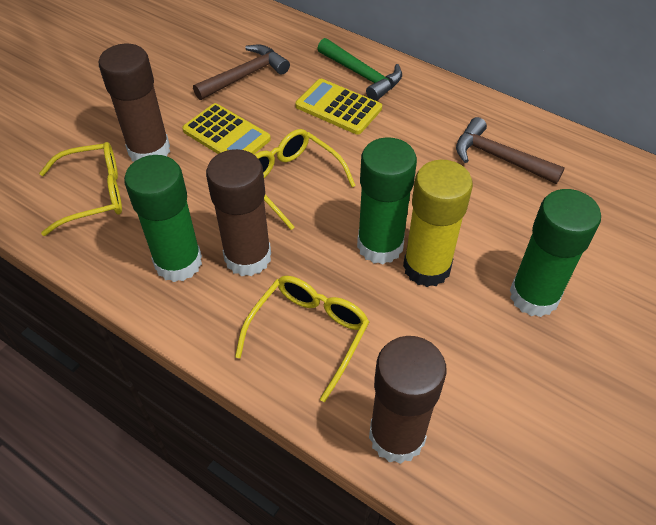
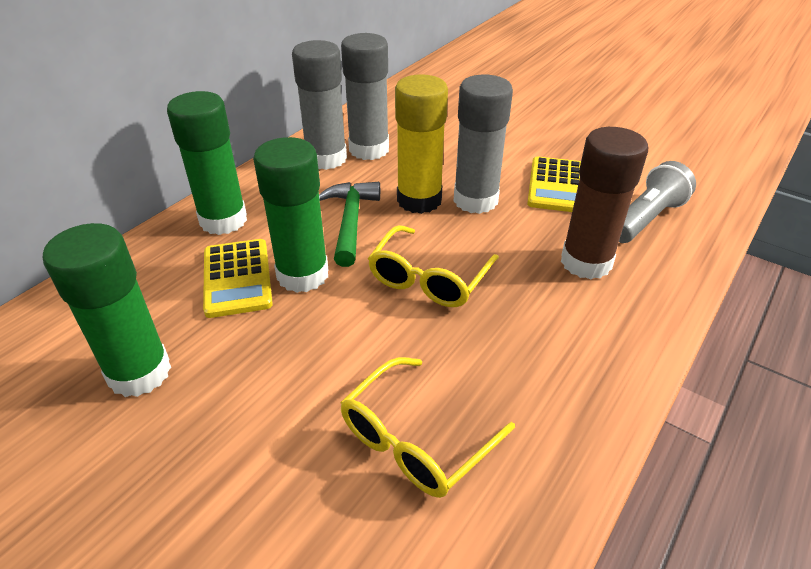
brown glue stick: [99,44,170,162] [206,149,271,276] [369,336,447,464] = 3 -> [561,127,648,279] = 1
brown hammer: [193,44,290,100] [456,117,565,184] = 2 -> none = 0
grey flashlight: none = 0 -> [619,161,696,243] = 1
grey glue stick: none = 0 -> [292,40,347,170] [341,33,389,160] [454,75,513,214] = 3
yellow glasses: [39,142,122,236] [235,276,369,402] [254,129,356,230] = 3 -> [340,357,515,498] [368,225,499,307] = 2

